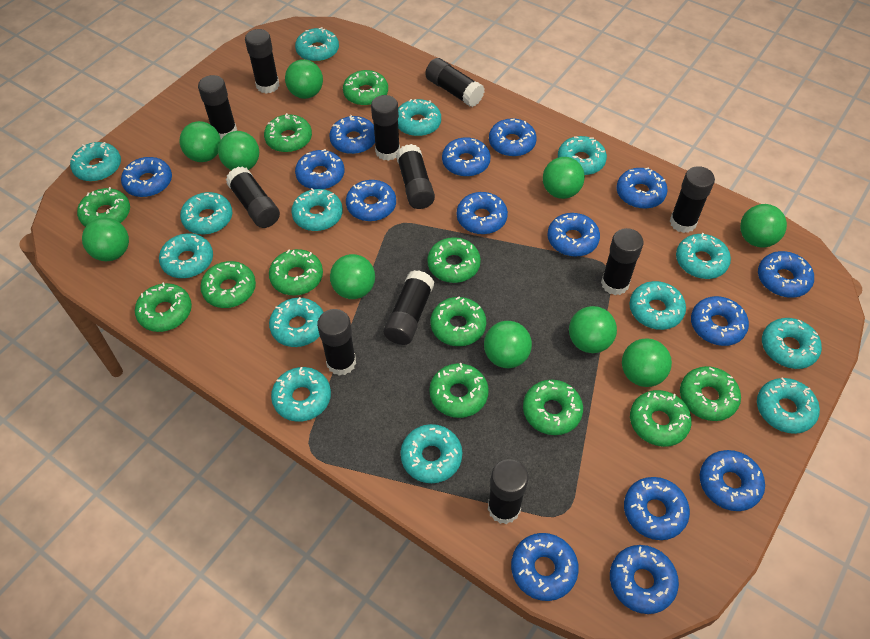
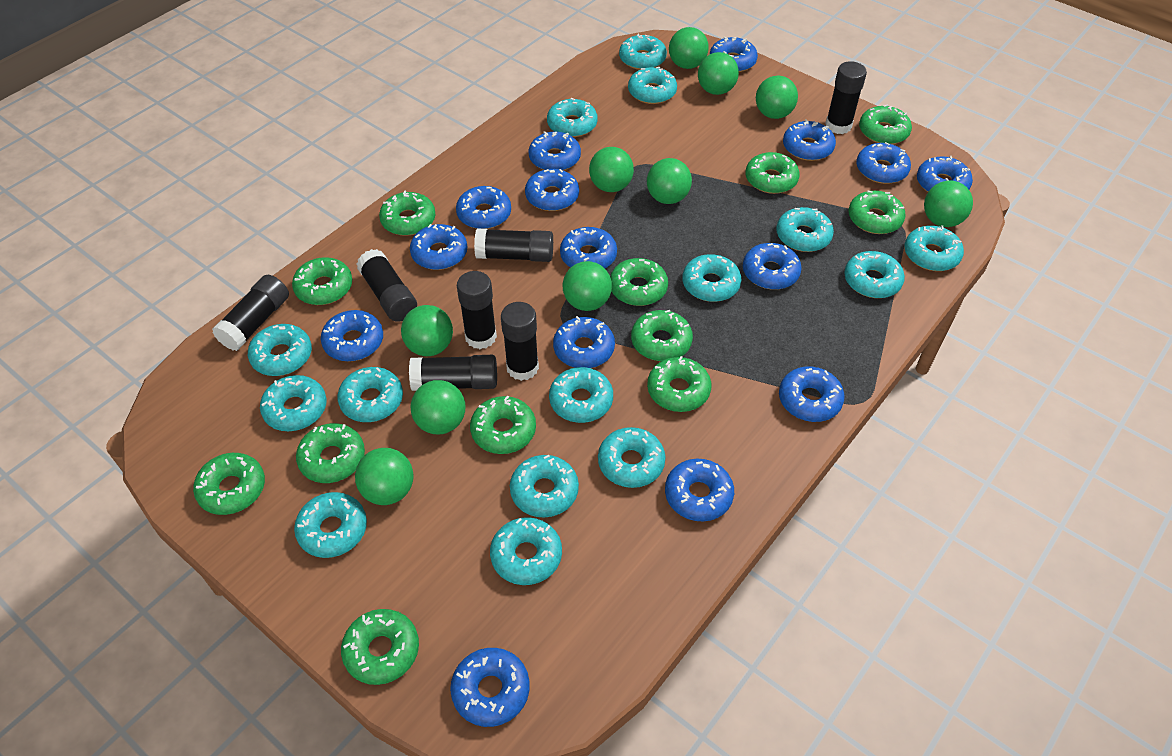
black glue stick: [198,75,237,139] [226,166,280,228] [245,29,279,94] [317,309,356,376] [371,95,400,161] [384,270,434,345] [396,144,435,209] [425,58,485,107] [488,459,528,524] [601,228,643,295] [670,166,715,233] = 11 -> [212,275,289,351] [357,249,417,322] [409,355,497,391] [457,271,497,349] [474,228,553,262] [501,302,539,381] [825,61,867,134] = 7
turquoise donut: [70,142,121,182] [159,233,213,278] [180,192,232,235] [269,297,324,347] [271,367,331,422] [291,188,343,231] [295,27,339,62] [398,99,441,136] [401,424,462,483] [558,136,607,175] [629,281,686,330] [676,233,731,279] [757,377,820,434] [762,318,822,369] = 14 -> [248,324,312,376] [260,375,327,431] [294,492,367,558] [337,367,403,422] [490,517,562,585] [510,455,579,517] [547,98,598,137] [549,367,613,423] [598,427,666,488] [619,34,667,70] [628,67,677,104] [682,254,742,302] [776,207,834,252] [844,251,905,298] [904,225,964,271] = 15

